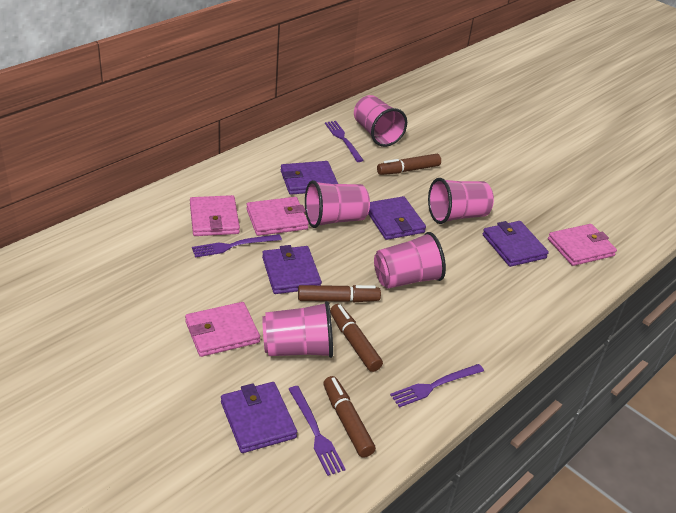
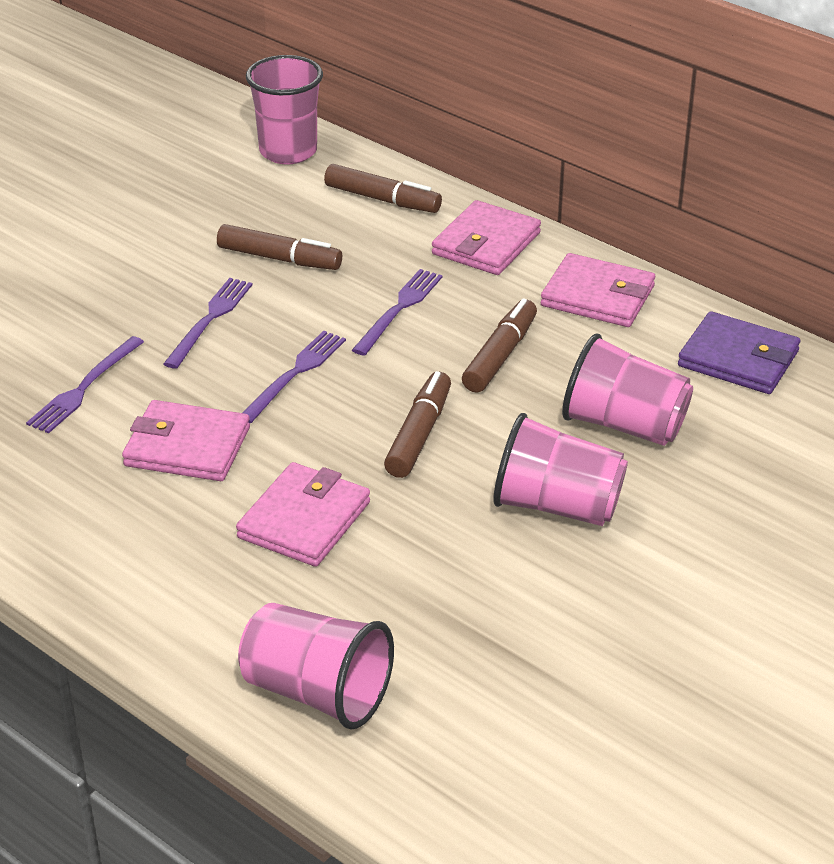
pink cup: [262,301,333,358] [305,180,370,228] [354,95,407,147] [374,232,446,289] [428,178,494,224] = 5 -> [238,603,394,729] [246,55,323,164] [493,413,628,526] [562,333,693,446] = 4
purple wallet: [221,382,297,453] [262,245,322,294] [281,161,338,195] [368,196,426,240] [483,221,549,267] = 5 -> [678,311,800,394] = 1

